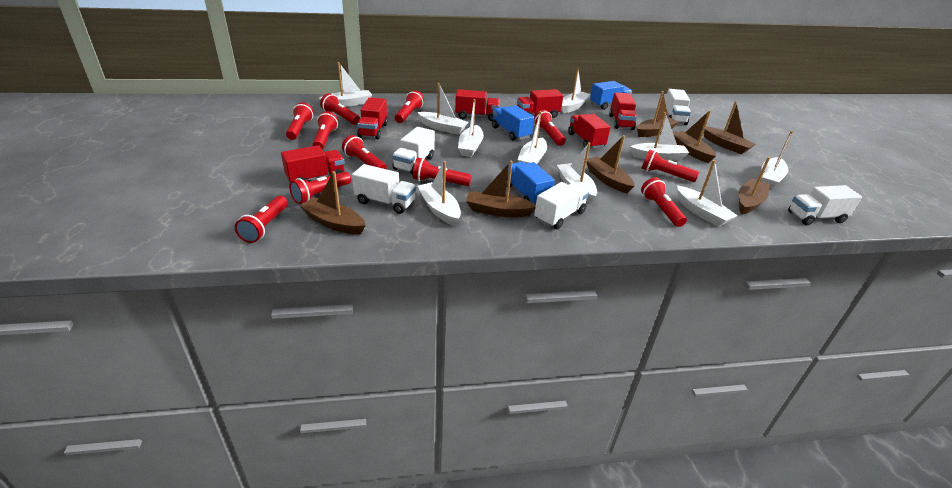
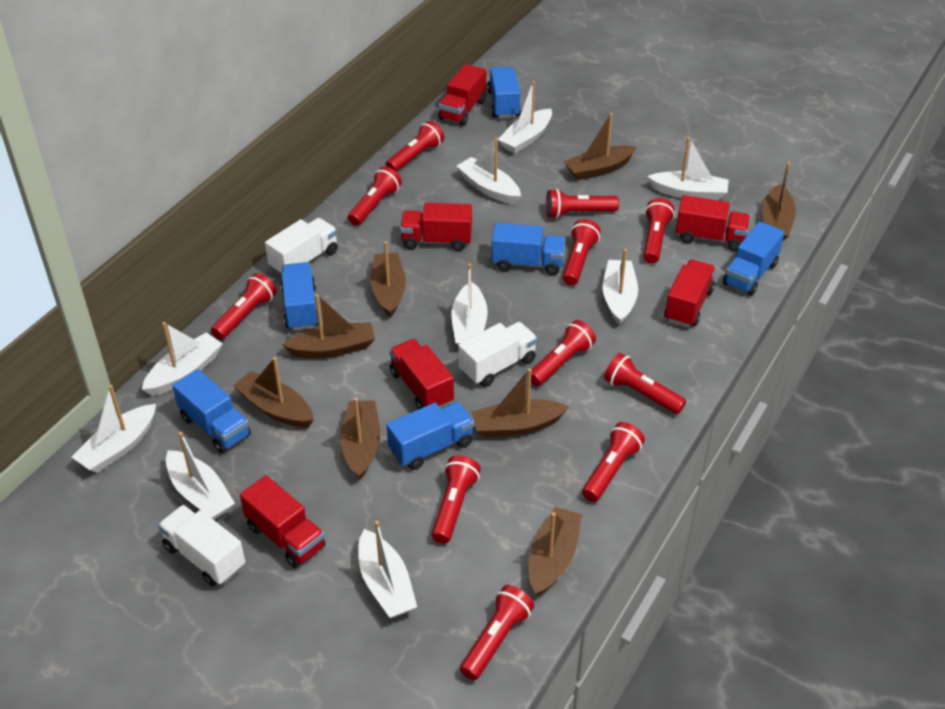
blue truck: [492,105,534,141] [506,162,555,204] [590,81,632,110] = 3 -> [172,369,251,453] [281,262,319,330] [387,402,474,470] [487,67,521,118] [492,223,565,275] [723,222,785,295] = 6
brown boat: [300,171,366,234] [466,161,536,217] [586,135,634,193] [637,91,678,137] [673,110,716,163] [704,101,756,154] [738,157,770,215] = 7 -> [233,357,314,428] [282,294,375,358] [340,398,380,479] [370,241,406,318] [471,368,569,437] [529,507,582,596] [564,113,637,180] [762,162,796,241] = 8
white boat: [319,62,372,107] [417,161,461,226] [418,83,469,134] [458,99,484,157] [518,111,547,164] [557,142,597,203] [562,68,590,113] [630,112,689,161] [677,160,738,227] [761,131,793,189] = 10 -> [72,385,156,473] [142,322,223,396] [166,432,235,520] [358,521,417,618] [451,263,488,345] [456,138,521,204] [498,81,552,154] [603,249,638,325] [647,137,729,200] = 9
white truck: [352,164,416,214] [392,127,435,174] [534,182,589,229] [665,89,691,125] [788,185,862,225] = 5 -> [158,505,245,586] [265,218,338,276] [458,322,538,387] = 3

